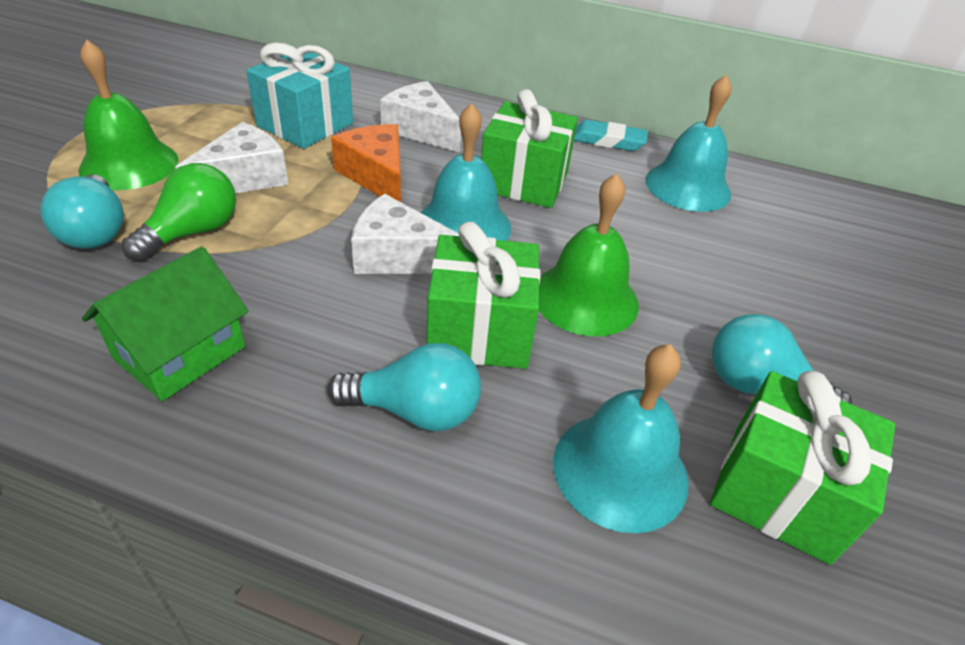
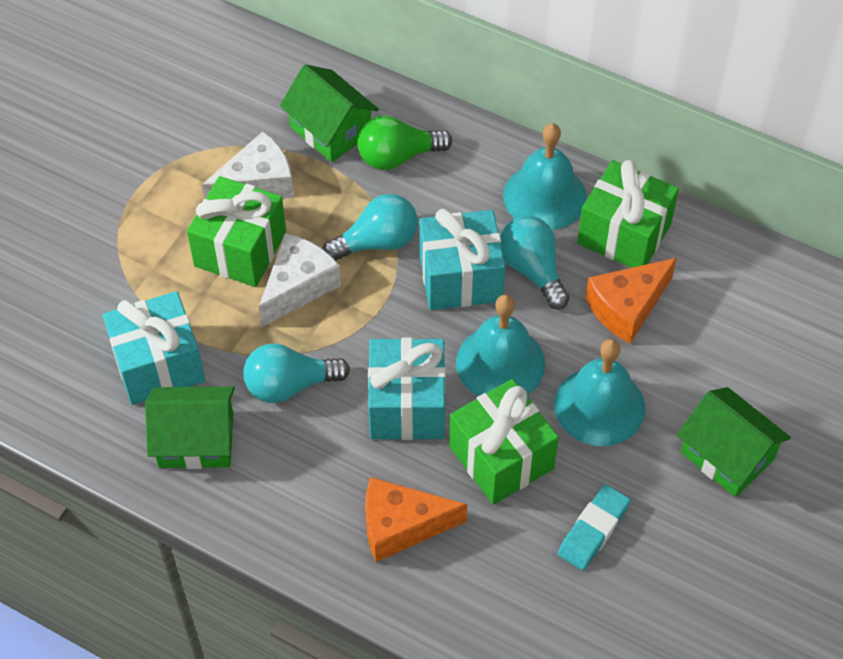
green bell: [78,40,178,190] [539,173,639,336] = 2 -> none = 0
green house: [82,247,248,401] = 1 -> [145,386,235,469] [280,64,379,162] [677,387,791,497] = 3
orange cheese: [331,124,401,202] = 1 -> [365,477,467,562] [585,258,677,344] = 2
turquoise gift: [246,43,353,149] = 1 -> [103,291,205,405] [368,338,446,440] [419,209,505,310] = 3
white cheese: [175,122,289,193] [351,194,459,274] [380,81,461,153] = 3 -> [202,131,294,199] [259,233,341,327] = 2

